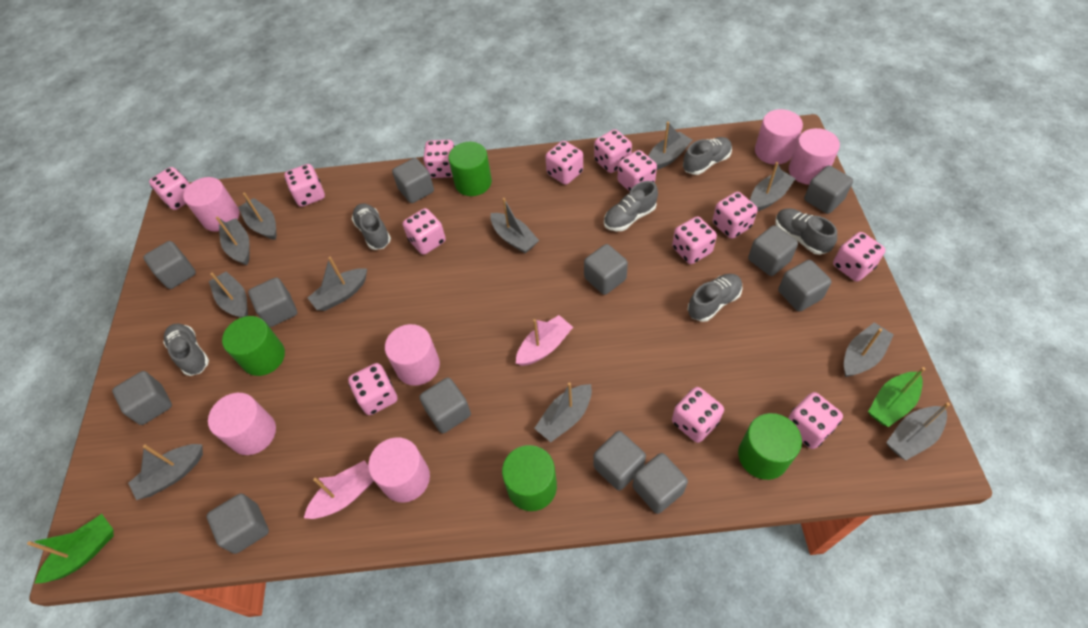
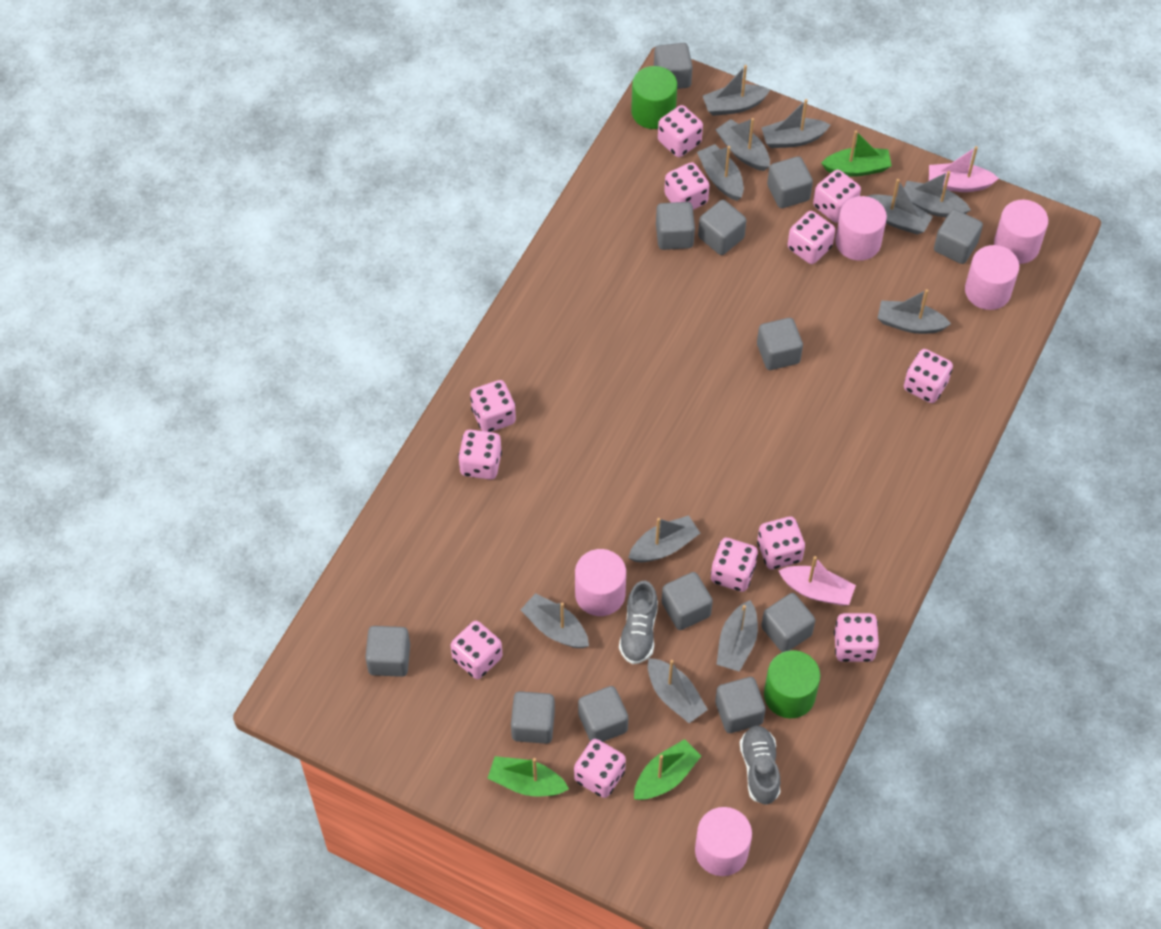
green boat: [27,514,114,584] [868,367,925,427] = 2 -> [487,756,569,796] [634,739,701,800] [821,130,892,177] = 3
green cylinder: [222,316,285,376] [448,142,492,196] [502,445,557,511] [738,413,802,480] = 4 -> [631,66,677,129] [764,650,820,718] = 2
grey shoe: [163,323,209,376] [352,203,391,250] [604,181,658,231] [683,137,732,175] [688,274,743,322] [775,208,837,255] = 6 -> [619,581,658,664] [740,726,780,805] = 2
pink cylinder: [183,177,240,232] [208,393,276,455] [368,437,430,503] [385,324,440,386] [755,109,803,165] [789,128,840,185] = 6 -> [575,549,626,616] [695,807,752,876] [835,196,887,261] [965,245,1019,310] [994,200,1048,264] = 5
pink dice: [149,167,189,210] [284,164,325,207] [348,363,398,415] [403,208,446,255] [423,140,455,178] [545,141,583,185] [594,129,632,173] [617,150,657,192] [672,216,717,264] [672,387,724,443] [713,192,758,239] [788,392,843,449] [833,232,885,281] = 13 -> [451,621,503,679] [458,429,502,480] [470,380,516,432] [574,739,626,798] [658,105,703,157] [664,162,709,210] [711,538,758,592] [757,517,805,570] [788,211,835,264] [813,170,861,223] [834,613,879,662] [904,349,953,403] = 12

